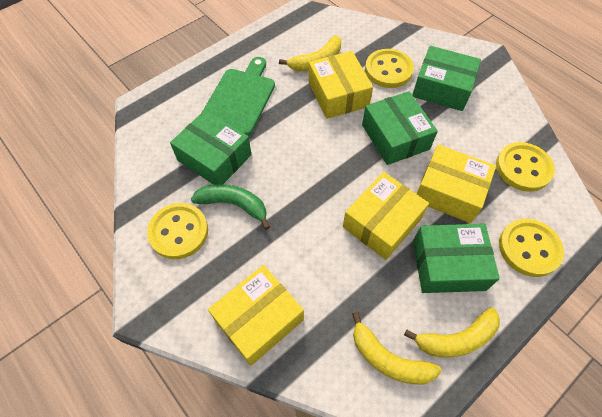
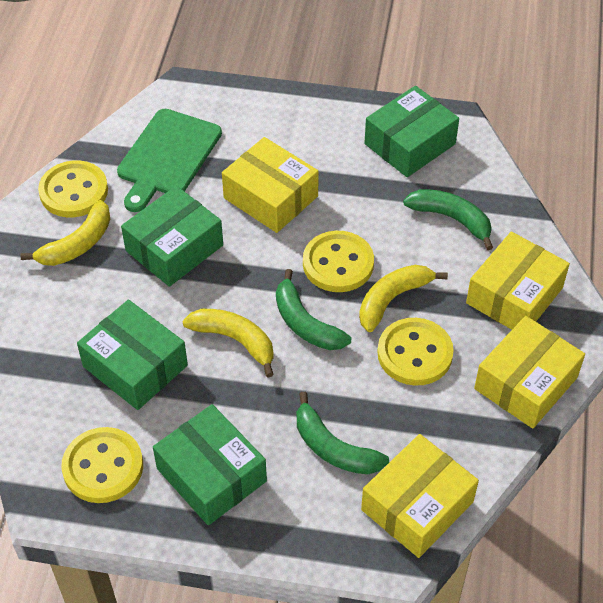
green banana: [191,184,270,230] = 1 -> [276,269,351,350] [297,392,389,474] [403,189,493,250] = 3

